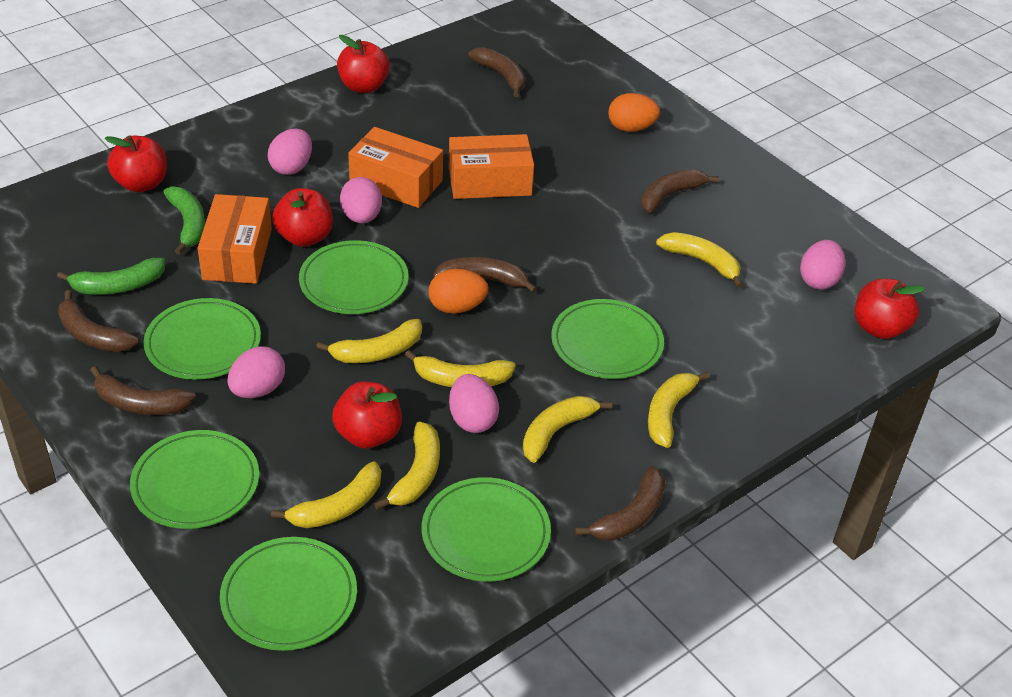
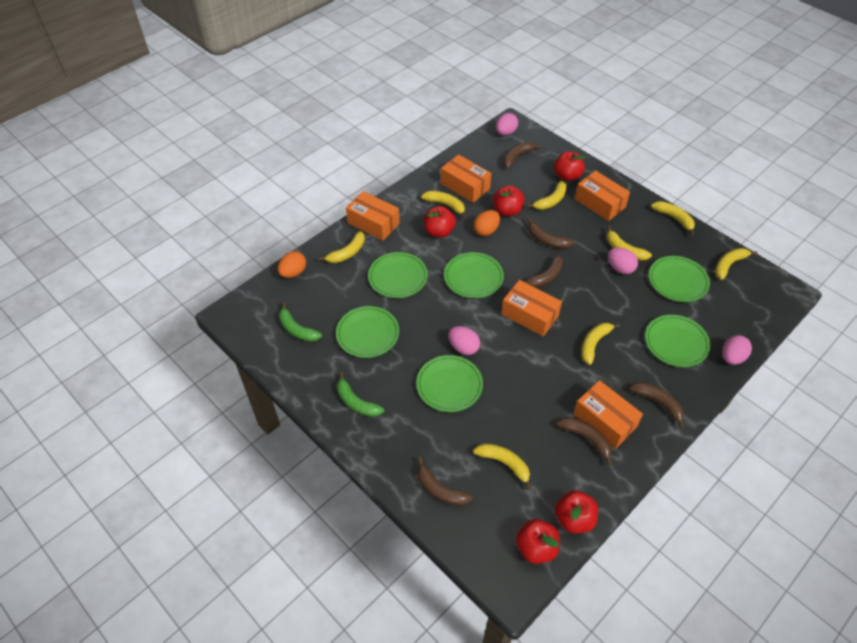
orange box: [197,194,272,284] [348,127,443,208] [449,134,534,199] = 3 -> [346,191,400,241] [441,154,492,203] [501,280,562,336] [573,380,643,448] [575,171,630,221] = 5
pink egg: [228,346,285,398] [268,129,312,175] [340,177,382,224] [449,374,499,433] [800,240,846,290] = 5 -> [448,326,480,355] [496,113,518,135] [608,248,638,274] [722,335,752,365] = 4
yellow banana: [271,462,381,528] [316,319,422,363] [374,422,440,510] [405,350,516,387] [523,396,612,463] [648,372,710,448] [656,232,743,288] = 7 -> [319,231,365,263] [421,191,466,218] [473,443,531,490] [527,181,567,210] [581,323,620,365] [607,226,652,261] [651,201,695,236] [715,248,757,280] = 8

